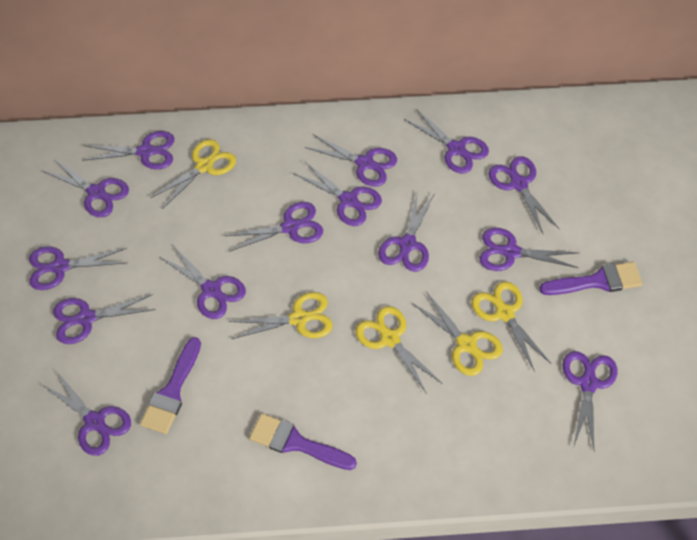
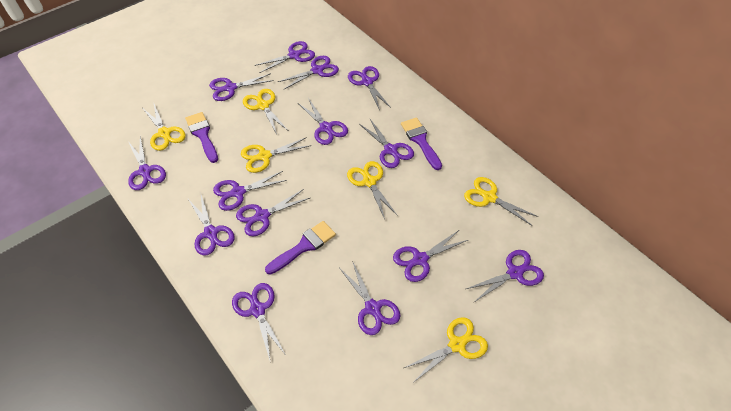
yellow scissors: [150,139,236,209] [229,292,333,339] [355,306,443,394] [412,292,503,376] [471,282,551,372] = 5 -> [143,104,186,151] [241,137,311,173] [243,89,288,134] [347,161,398,220] [404,317,488,382] [464,177,539,226] = 6

